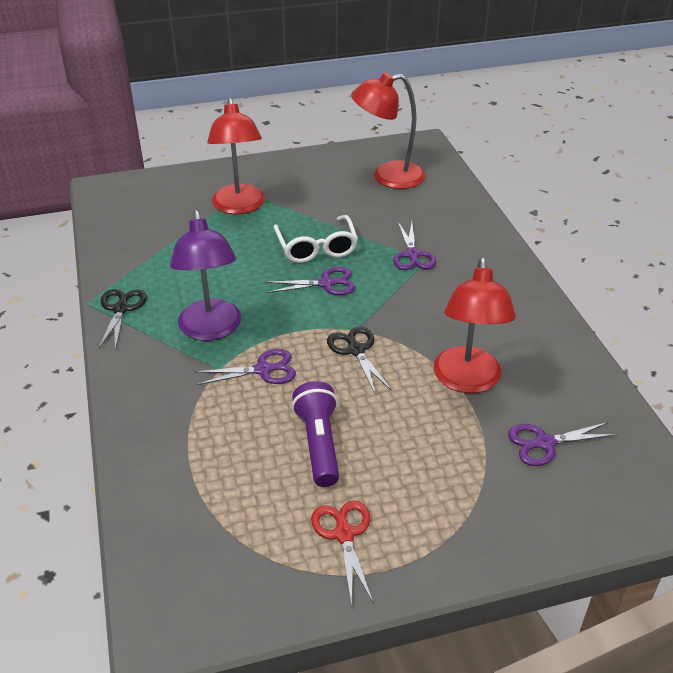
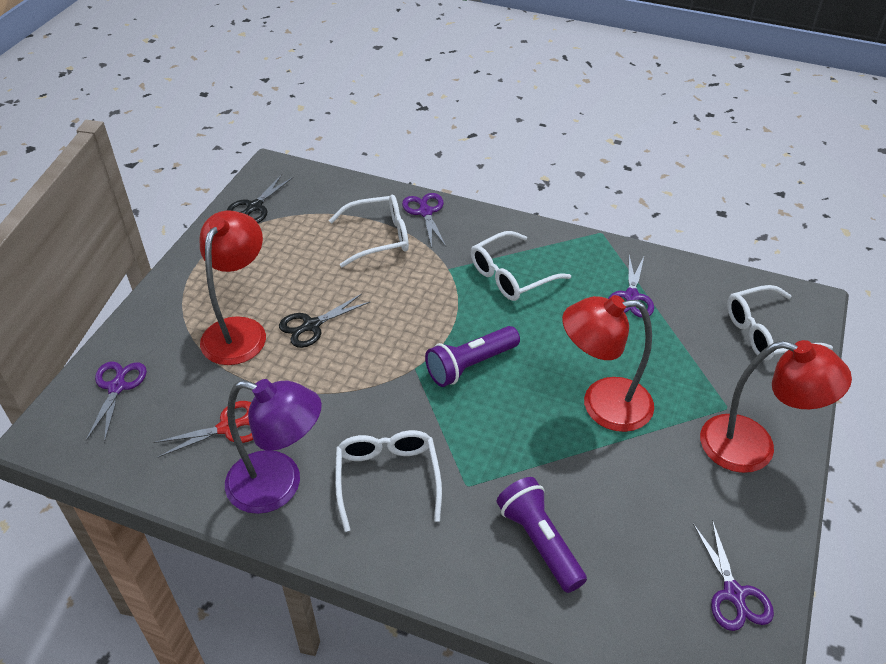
purple flashlight: [292,381,339,487] = 1 -> [425,326,520,387] [497,477,587,593] = 2
white glasses: [273,215,358,263] = 1 -> [329,195,409,267] [335,430,442,532] [471,231,571,301] [727,285,833,361] = 4

